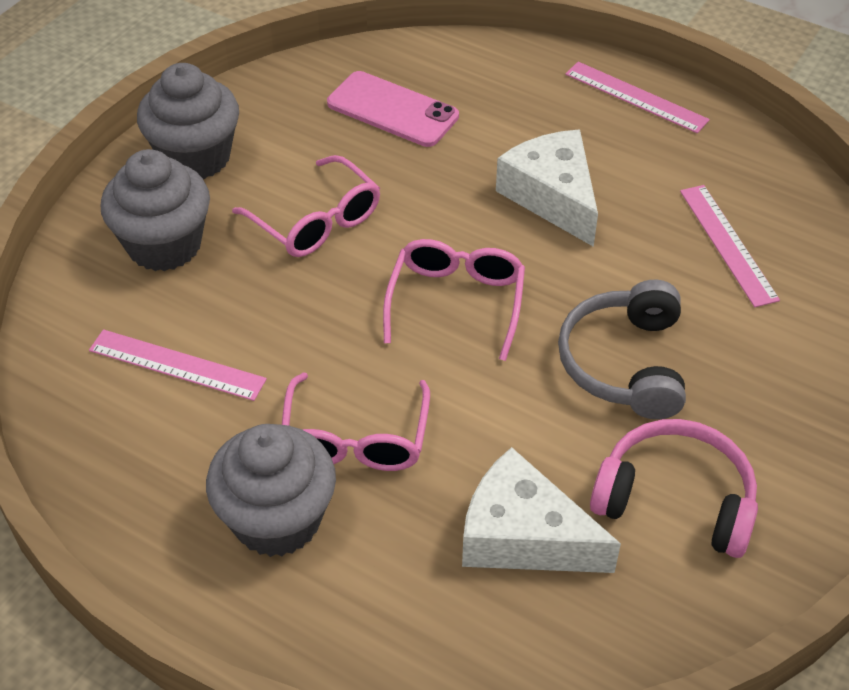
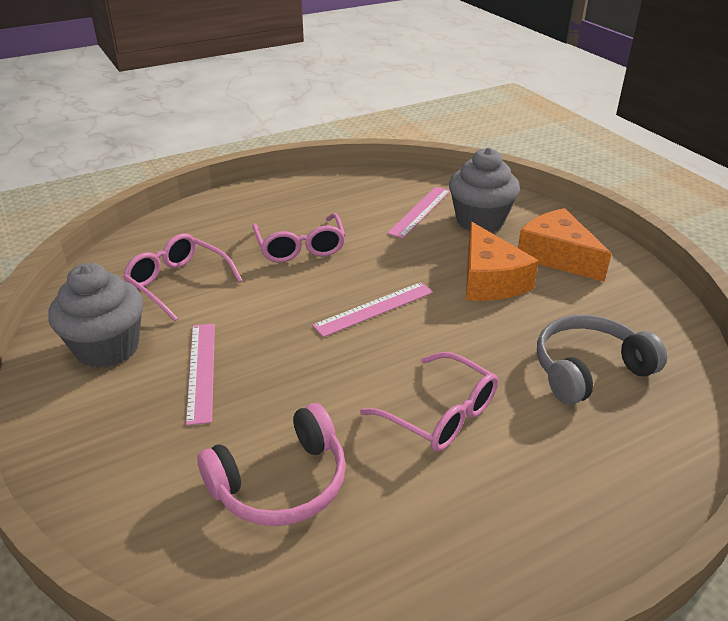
grey cupcake: [100,149,210,271] [137,63,239,179] [206,424,336,557] = 3 -> [49,263,143,368] [449,147,520,232] = 2
orange cheese: none = 0 -> [466,222,539,301] [518,208,612,282] = 2
pink phone: [327,71,459,147] = 1 -> none = 0
white cheese: [462,447,621,573] [496,130,598,247] = 2 -> none = 0

